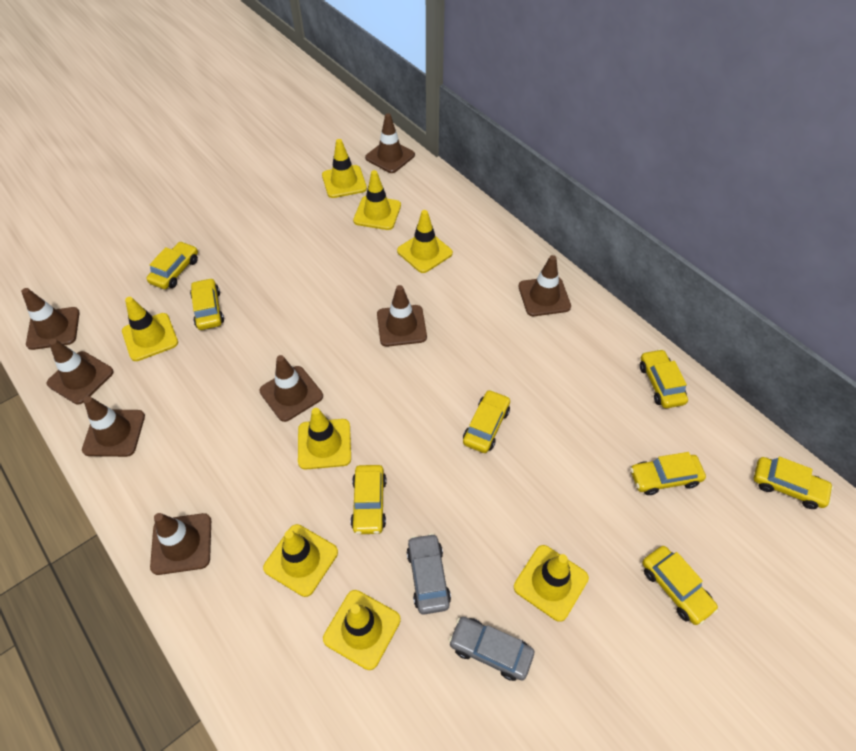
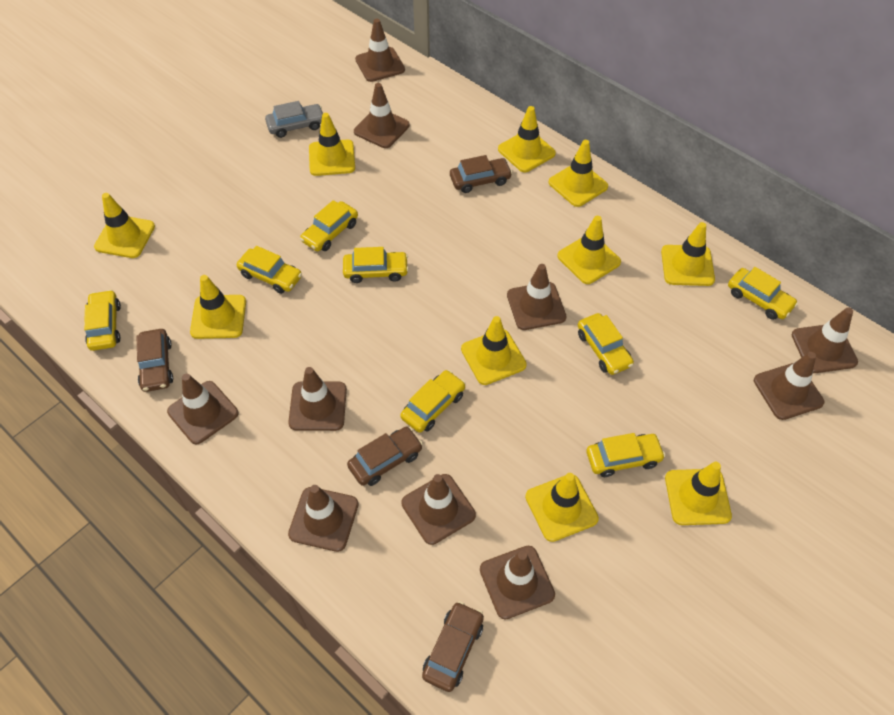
brown car: none = 0 -> [136,329,173,392] [347,427,423,486] [422,601,484,692] [450,155,512,193] = 4
brown traffic cone: [21,288,80,350] [47,339,114,404] [82,396,145,457] [150,513,211,575] [259,355,323,422] [365,113,415,173] [377,285,427,347] [519,255,571,316] = 8 -> [167,374,238,444] [288,367,347,431] [288,485,359,552] [354,83,410,148] [355,19,405,82] [401,474,476,545] [480,545,555,619] [507,264,566,330] [754,352,824,420] [792,307,858,373] = 10
grey car: [407,533,451,615] [449,617,534,681] = 2 -> [265,101,323,138] = 1
yellow traffic cone: [122,297,178,361] [263,524,338,597] [298,408,351,469] [322,139,367,198] [323,590,401,670] [353,170,401,230] [397,210,453,273] [514,545,589,622] = 8 -> [94,193,155,258] [190,275,246,339] [309,113,355,176] [461,316,527,385] [498,106,556,172] [525,473,599,542] [548,140,608,207] [557,216,621,284] [661,222,715,286] [665,461,732,525] = 10

